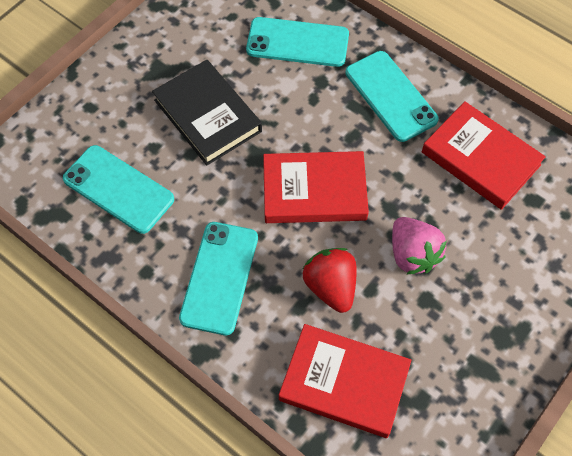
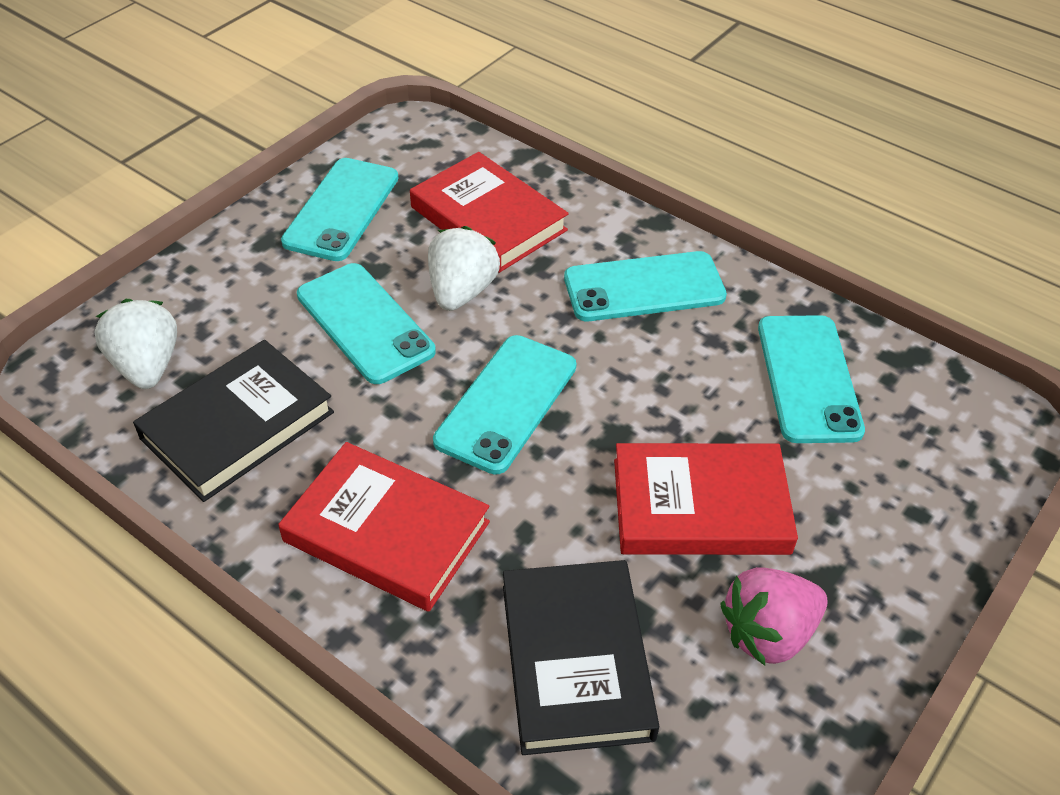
black book: [152,60,262,165] = 1 -> [133,340,334,502] [503,560,659,755] = 2
red strawberry: [303,248,357,313] = 1 -> none = 0
turquoise phone: [63,145,174,234] [179,222,258,335] [246,17,349,67] [346,51,439,142] = 4 -> [281,158,398,261] [297,263,436,384] [433,335,576,475] [564,251,727,321] [758,315,865,443] = 5
white strawberry: none = 0 -> [94,299,177,389] [428,226,500,311] = 2

